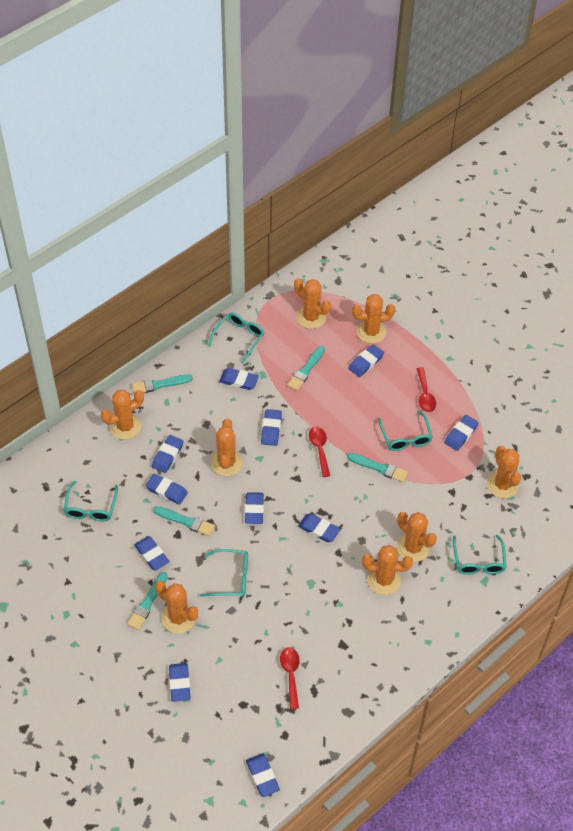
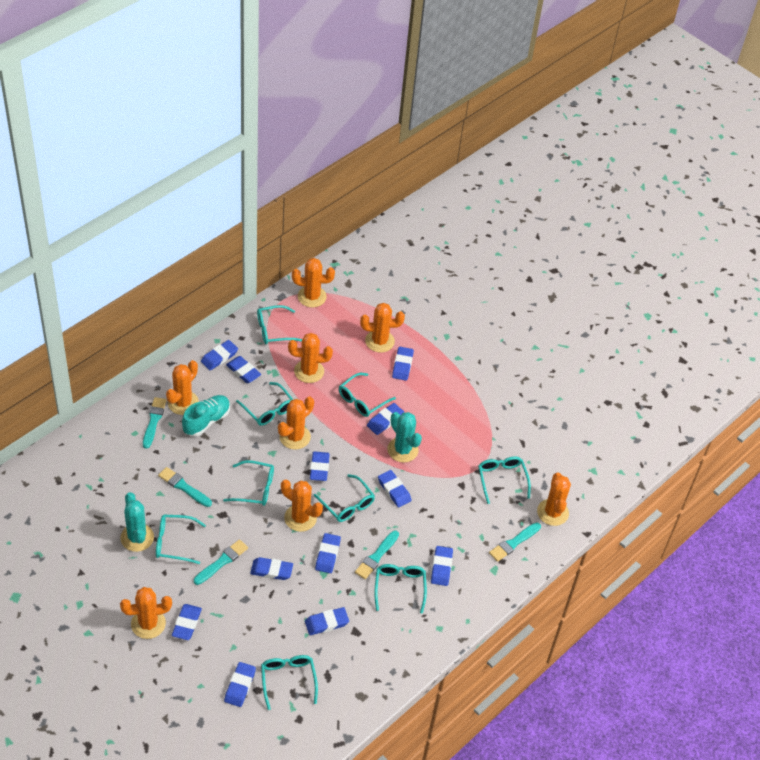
blue eraser: [134,536,170,571] [146,474,188,505] [152,435,184,473] [169,663,190,702] [219,368,259,390] [245,492,264,524] [246,753,280,797] [261,409,282,446] [298,513,340,542] [348,344,384,377] [444,415,479,451] = 11 -> [172,604,202,640] [201,340,238,370] [224,662,256,707] [226,356,261,383] [250,557,293,580] [305,607,349,635] [310,451,330,481] [315,533,341,573] [367,403,404,435] [378,470,412,507] [392,347,414,381] [431,546,453,586] = 12
red spoon: [280,647,300,709] [309,427,330,477] [416,367,436,412] = 3 -> none = 0
turquoise cactus: none = 0 -> [120,492,154,552] [387,412,422,463] = 2
turquoise glasses: [64,481,118,521] [200,549,248,597] [208,313,264,364] [378,411,433,451] [453,535,506,575] = 5 -> [156,515,206,564] [223,460,274,506] [236,382,293,426] [257,305,302,344] [261,655,318,710] [314,474,375,522] [339,373,396,417] [374,564,427,613] [478,456,531,504] = 9
turquoise shoe: none = 0 -> [182,395,230,436] = 1

